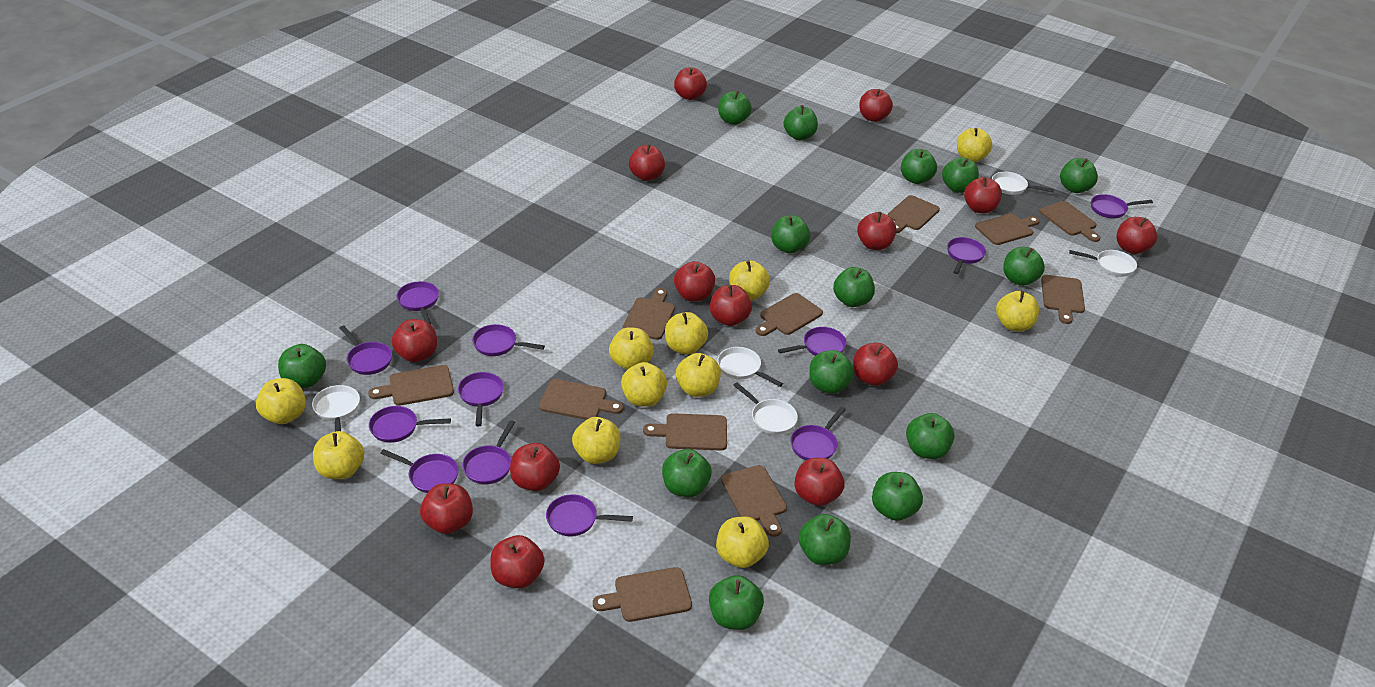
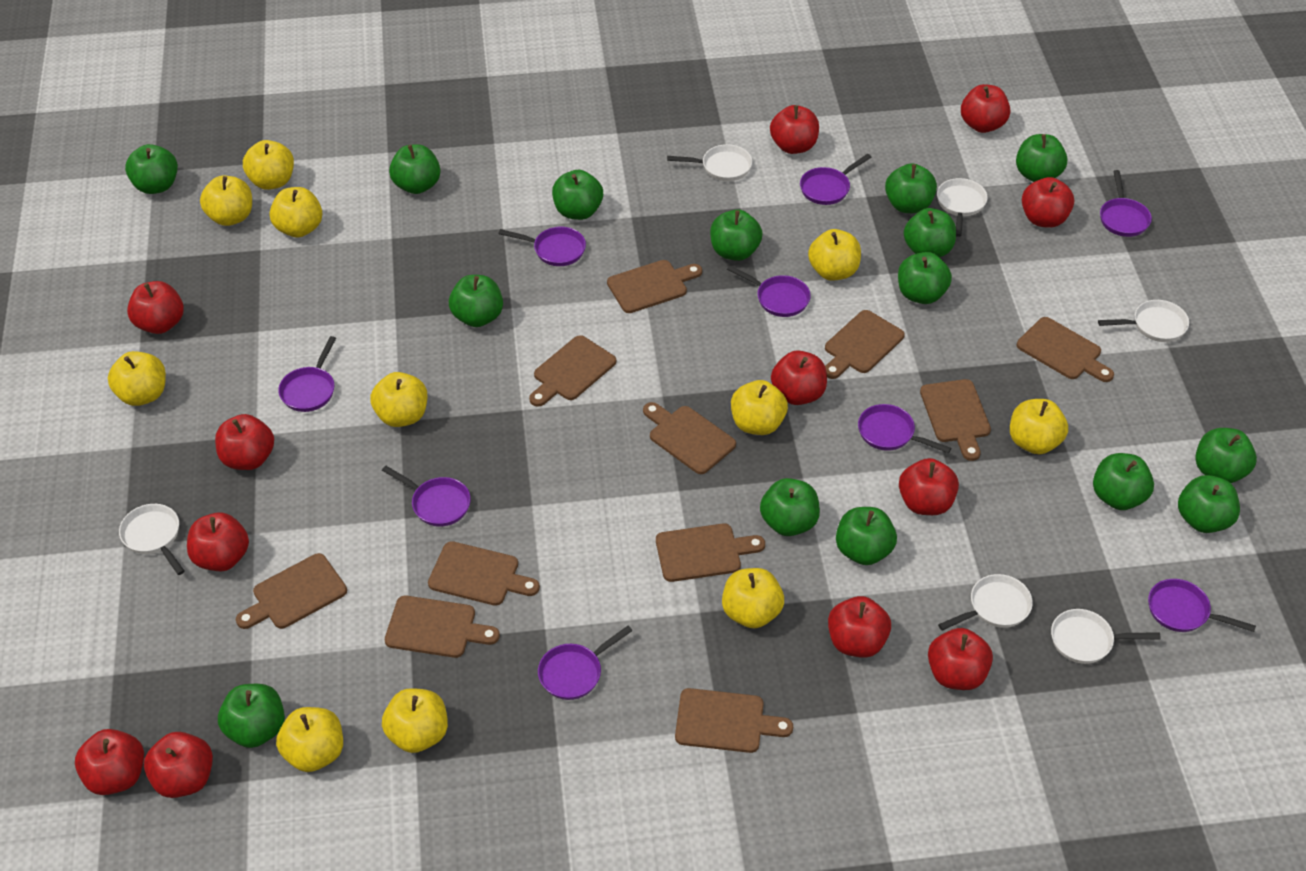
purple pan: [340,325,392,375] [369,406,451,443] [380,449,459,493] [396,281,439,324] [458,372,504,427] [462,420,515,485] [472,324,545,356] [546,494,633,537] [778,327,847,356] [790,407,846,460] [947,237,986,274] [1091,194,1153,218] = 12 -> [278,336,336,412] [382,466,471,527] [499,227,586,266] [538,626,633,700] [727,265,811,317] [800,154,871,205] [858,404,951,453] [1100,170,1152,237] [1148,579,1256,632] = 9
red apple: [392,319,437,362] [420,483,473,534] [490,535,544,588] [510,443,560,491] [629,144,665,181] [674,67,707,100] [674,261,715,302] [710,285,752,326] [794,458,844,506] [853,343,898,386] [857,212,896,250] [859,89,893,122] [964,177,1002,213] [1116,217,1157,254] = 14 -> [75,729,144,795] [127,281,184,334] [144,732,213,798] [187,513,249,571] [215,414,274,470] [770,105,819,154] [771,350,827,405] [828,596,891,658] [899,458,959,515] [928,628,993,690] [961,84,1010,133] [1022,177,1074,228] = 12
white pan: [312,385,360,432] [717,347,783,387] [733,382,798,435] [992,172,1054,195] [1069,250,1137,277] = 5 -> [119,504,185,575] [667,144,752,181] [937,178,988,237] [938,574,1033,630] [1051,609,1161,664] [1098,300,1189,342] = 6

